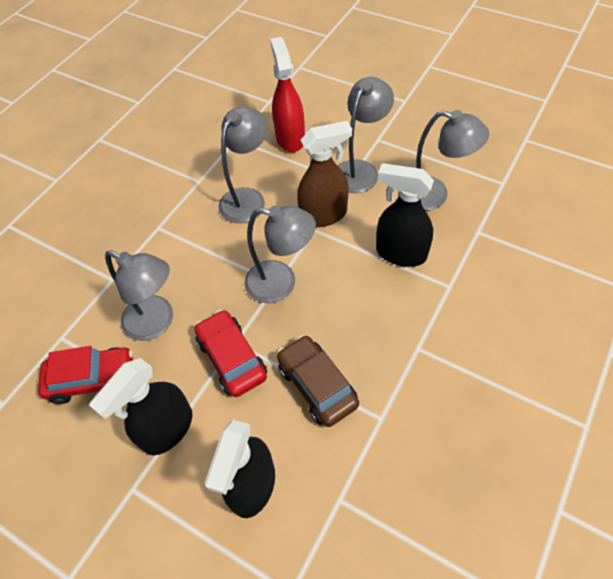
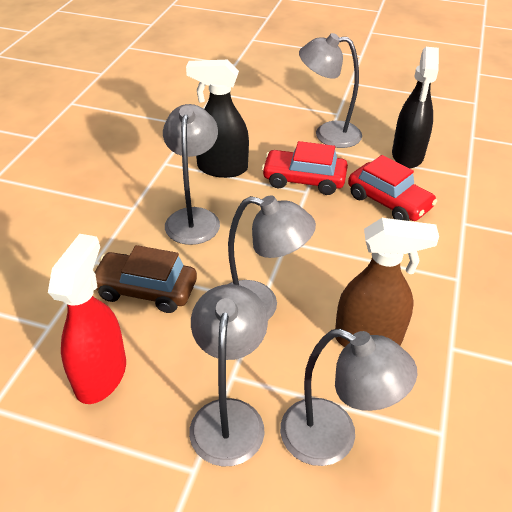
black spray bottle: [89,358,192,455] [205,420,275,518] [376,163,434,267] = 3 -> [186,60,249,178] [392,47,439,168] = 2

